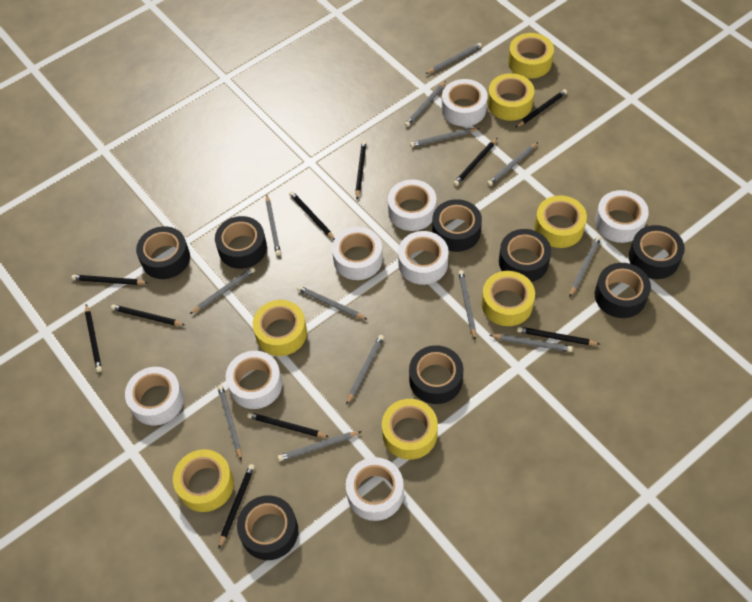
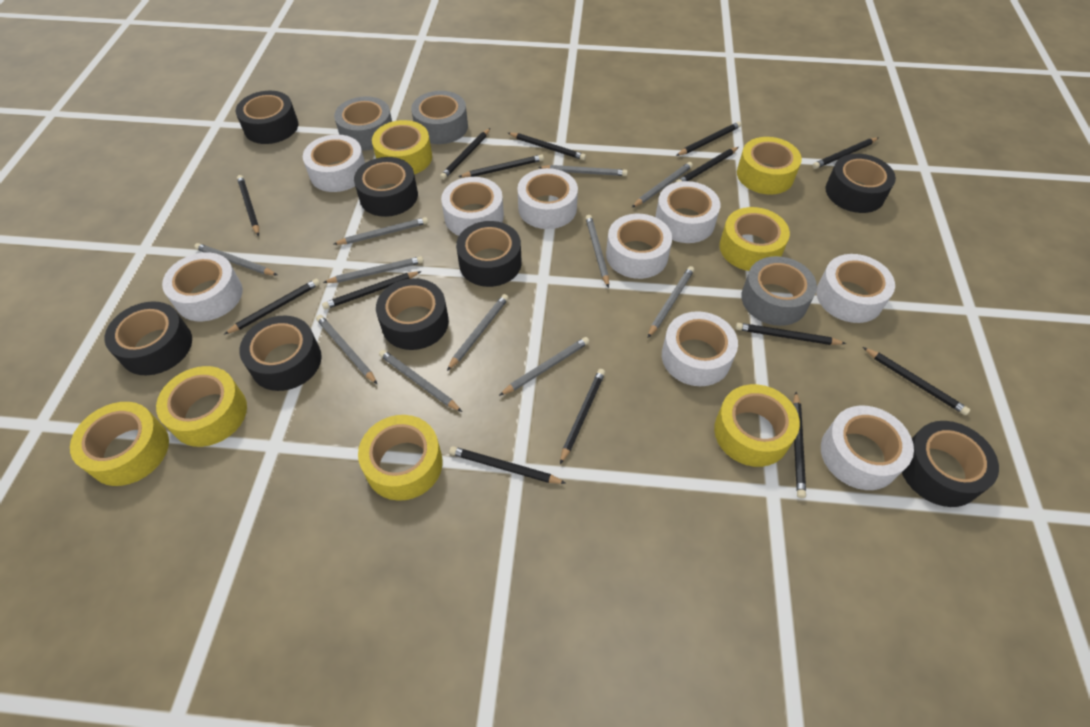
black pencil: [71,275,148,285] [85,304,102,372] [111,304,185,326] [219,464,255,548] [247,412,329,437] [289,191,335,240] [355,141,367,199] [453,138,498,186] [515,89,567,128] [517,327,600,345] = 10 -> [225,279,320,334] [237,175,259,236] [322,271,421,310] [440,128,490,180] [449,446,566,484] [459,154,544,177] [508,133,586,160] [560,369,605,464] [676,121,741,156] [676,147,739,182] [736,323,846,345] [793,392,806,498] [813,138,878,169] [863,347,970,415] = 14
grey pencil: [190,267,255,314] [217,385,242,460] [266,194,281,256] [278,431,362,461] [297,286,368,320] [346,335,384,405] [405,81,446,127] [410,128,479,147] [425,43,482,74] [458,270,476,339] [487,142,538,186] [489,334,573,352] [569,236,601,297] = 13 -> [194,243,277,275] [316,315,377,384] [323,256,424,283] [333,217,428,245] [379,350,462,412] [447,294,509,371] [499,337,589,396] [538,165,628,176] [586,215,609,288] [632,162,693,207] [648,266,694,338] = 11
grey tape: none = 0 -> [334,96,392,151] [411,91,468,144] [741,256,817,326] = 3
white tape: [125,367,184,425] [226,351,282,409] [332,227,383,280] [346,457,404,521] [388,180,436,231] [398,231,449,285] [442,79,488,126] [595,190,649,243] = 8 -> [162,253,243,321] [303,134,365,192] [441,177,504,236] [517,168,578,229] [606,214,672,279] [655,181,720,243] [662,311,738,386] [816,254,895,323] [821,406,914,490] = 9

